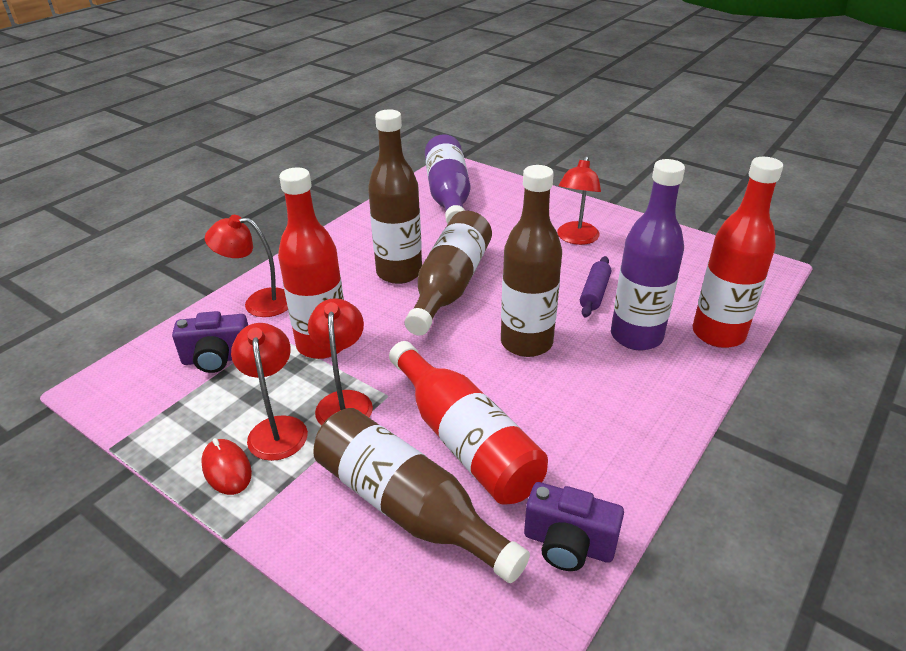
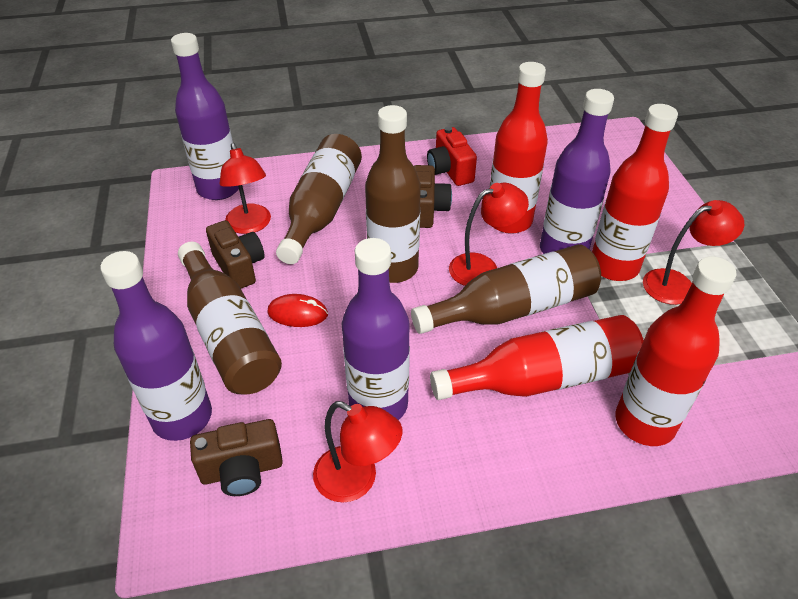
brown camera: none = 0 -> [190,419,283,496] [206,220,265,289] [414,165,452,228] = 3
purple bottle: [425,134,471,224] [611,159,685,350] = 2 -> [100,251,212,441] [171,33,239,200] [342,238,410,420] [540,89,614,254] = 4
purple camera: [172,311,248,373] [524,482,624,571] = 2 -> none = 0
purple rolling pin: [580,256,611,317] = 1 -> none = 0
red bottle: [278,167,344,359] [389,341,548,505] [693,157,783,348] = 3 -> [430,315,644,400] [489,62,548,234] [592,104,678,281] [615,256,736,446] = 4
red camera: none = 0 -> [427,127,477,186] = 1

